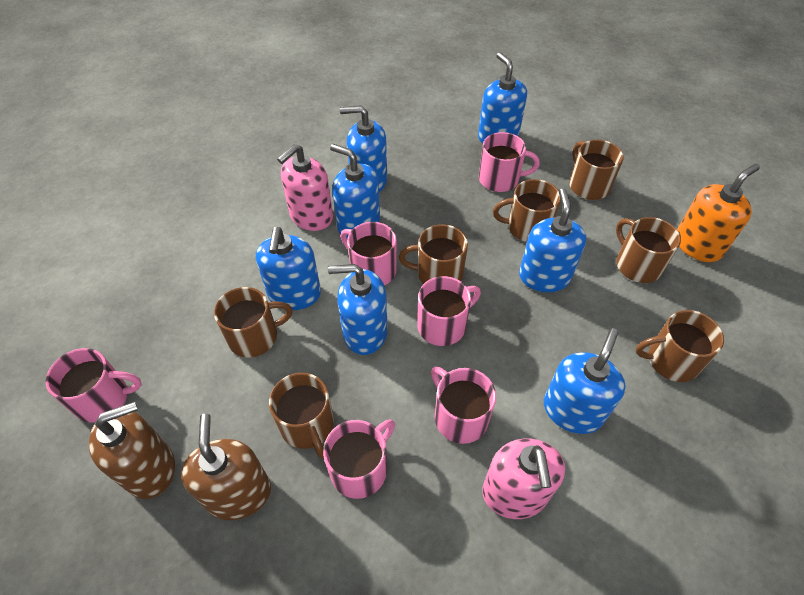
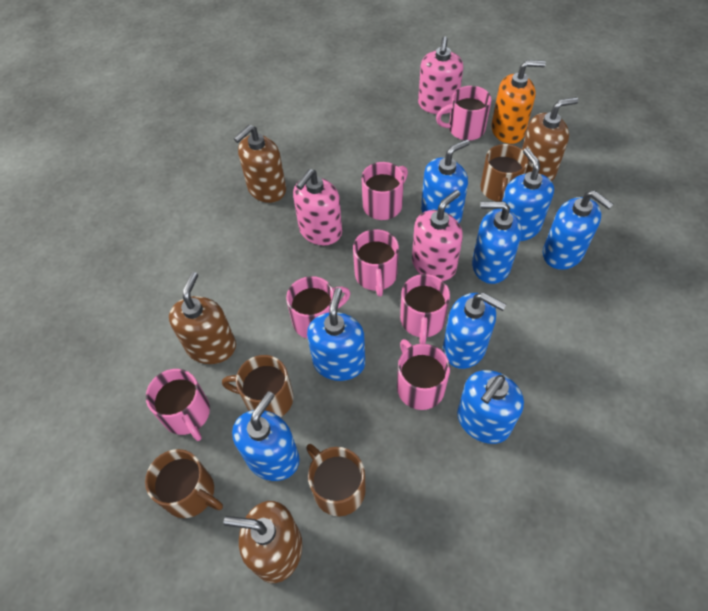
blue soap dispenser: [256,227,321,310] [328,264,388,355] [330,144,380,239] [340,105,387,192] [478,52,527,144] [519,188,586,292] [544,328,626,434] = 7 -> [232,391,300,481] [307,288,365,381] [421,139,470,223] [443,293,506,369] [457,370,524,444] [472,202,522,284] [502,148,554,241] [543,190,613,270] = 8
brown mug: [214,287,293,358] [269,373,334,458] [399,224,468,284] [493,179,561,242] [569,140,624,200] [616,217,681,283] [636,310,724,382] = 7 -> [145,449,223,518] [222,355,294,418] [306,444,366,516] [480,144,528,202] = 4
brown soap dispenser: [89,401,175,499] [181,414,271,520] = 2 -> [169,272,236,364] [223,501,302,583] [234,125,286,203] [522,97,578,181] = 4
pink mug: [45,348,142,423] [323,419,395,499] [341,222,397,285] [417,276,481,346] [431,367,496,444] [479,132,540,192] = 6 -> [146,369,210,441] [286,276,350,339] [353,229,399,297] [362,162,408,220] [397,339,450,410] [400,274,450,344] [436,86,491,140] = 7
pink soap dispenser: [277,144,333,231] [482,439,565,519] = 2 -> [293,169,342,245] [412,190,463,281] [418,37,463,114] = 3

